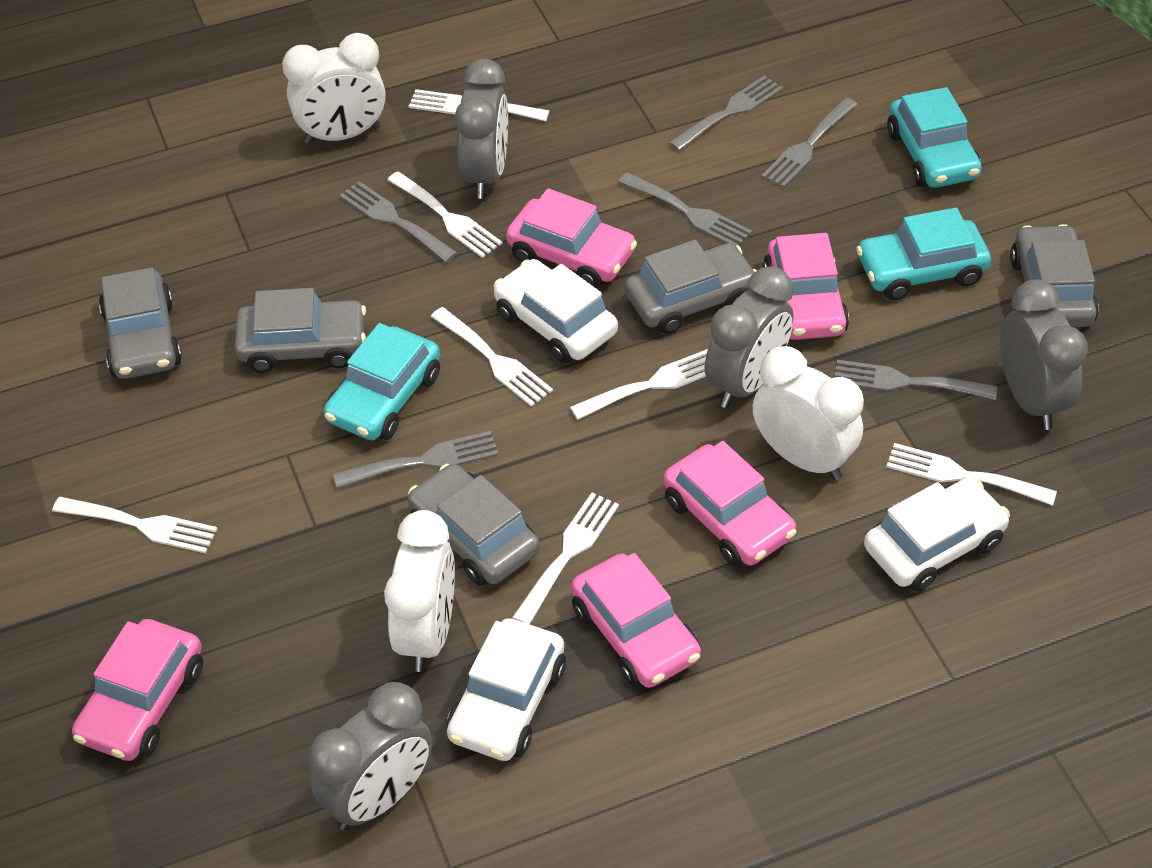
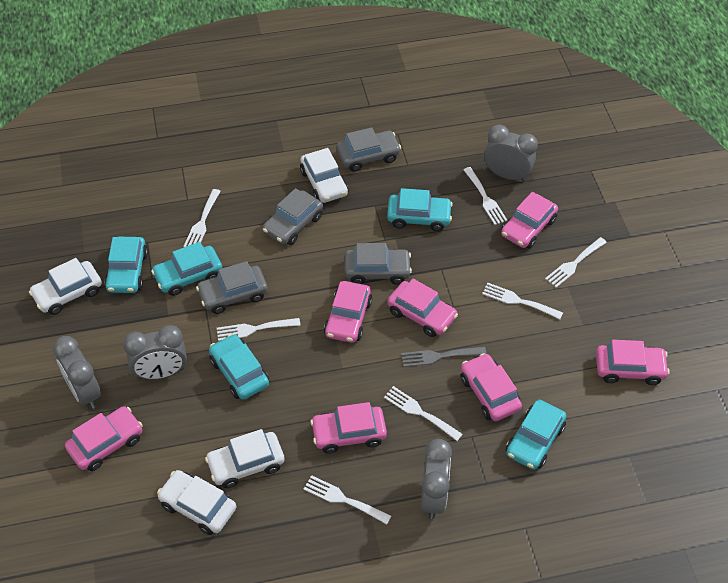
grey car: [99,267,182,379] [235,288,366,373] [408,464,540,586] [625,240,757,334] [1010,224,1099,327] = 5 -> [196,261,268,314] [263,188,323,245] [337,127,401,172] [345,243,412,285] = 4
grey fork: [333,431,499,488] [339,181,457,262] [618,173,752,246] [669,75,783,151] [762,98,858,188] [835,360,997,400] = 6 -> [401,347,487,367] = 1
pink car: [72,619,203,761] [506,188,637,288] [571,553,701,688] [663,441,796,567] [763,233,849,340] = 5 -> [65,406,143,471] [310,402,387,454] [324,281,372,343] [387,279,458,337] [461,353,522,421] [501,192,558,249] [596,340,670,385] = 7
turquoise car: [324,323,440,440] [856,208,991,300] [887,87,982,188] = 3 -> [104,237,148,293] [151,242,222,296] [209,334,269,400] [387,188,453,231] [506,400,566,470] = 5
white car: [447,618,566,761] [494,259,618,363] [864,478,1010,592] = 3 -> [29,258,102,315] [157,470,236,535] [205,429,284,488] [300,148,348,203] = 4
white clock: [282,33,386,144] [384,510,455,672] [753,346,864,480] = 3 -> none = 0

